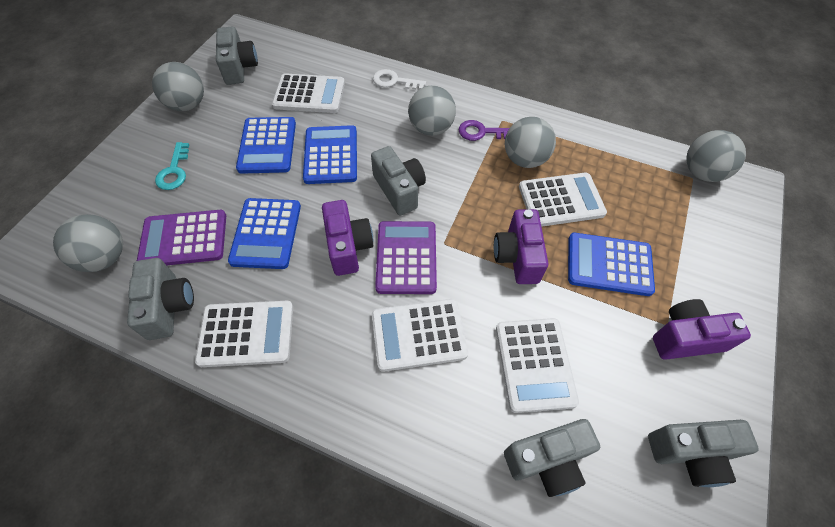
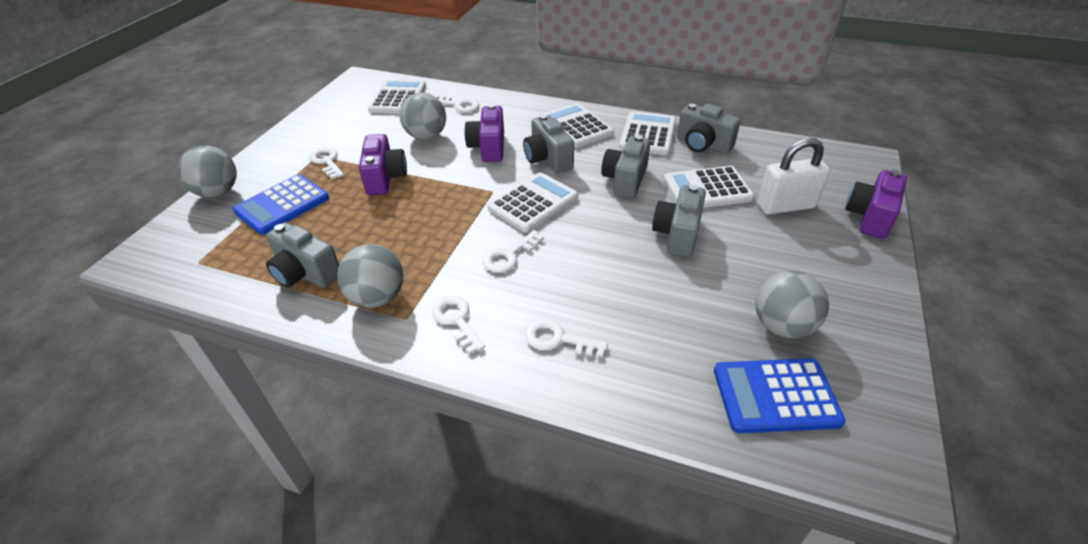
blue calculator: [228,198,301,269] [236,117,296,174] [303,125,357,184] [568,233,655,296] = 4 -> [233,174,329,235] [714,358,845,433] = 2
grey ball: [53,214,123,272] [152,62,204,111] [408,86,456,136] [505,117,556,168] [686,130,746,182] = 5 -> [177,146,237,198] [337,244,404,308] [399,92,446,140] [755,270,829,338] = 4
purple calculator: [137,210,226,265] [375,221,437,294] = 2 -> none = 0
purple key: [459,120,509,141] = 1 -> none = 0
turquoise key: [155,142,189,190] = 1 -> none = 0
white key: [373,69,426,90] = 1 -> [309,147,344,179] [431,296,485,354] [435,95,479,113] [482,230,544,273] [525,319,608,358] = 5
white padlock: none = 0 -> [757,138,830,215] = 1

